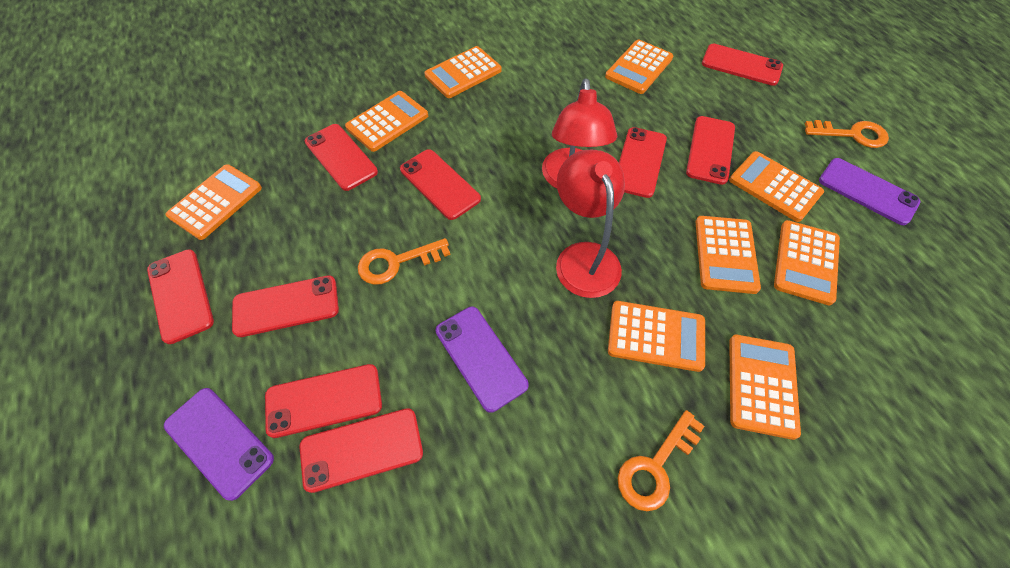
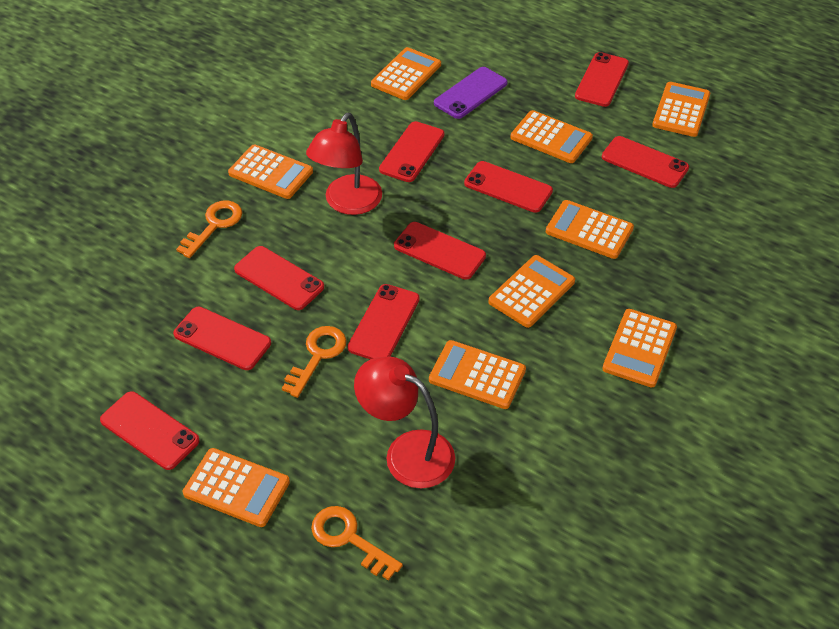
purple phone: [164,388,274,501] [435,307,529,413] [819,158,921,225] = 3 -> [434,67,508,119] = 1

